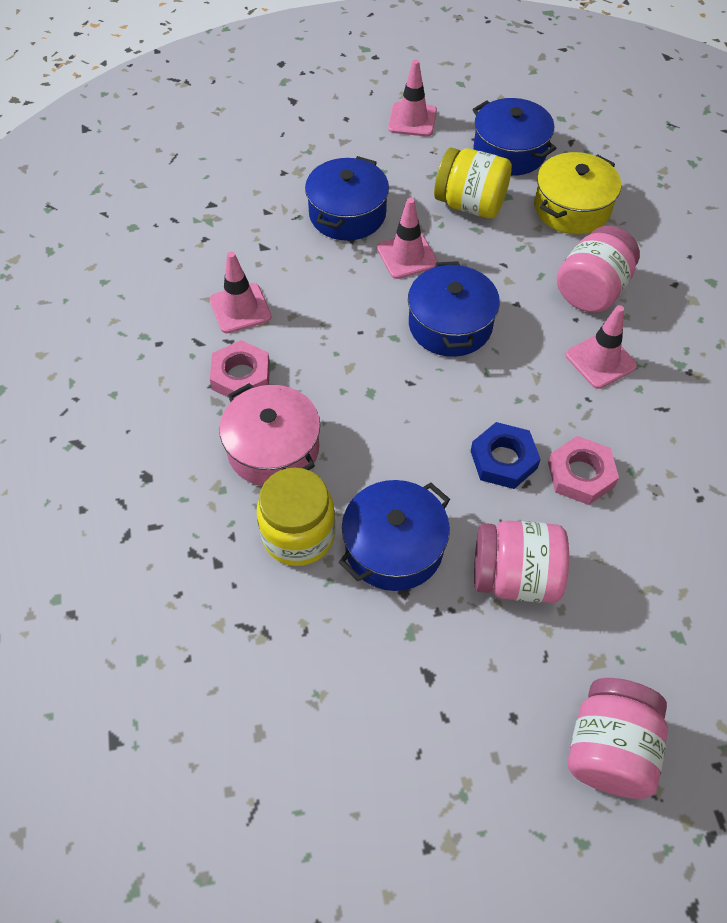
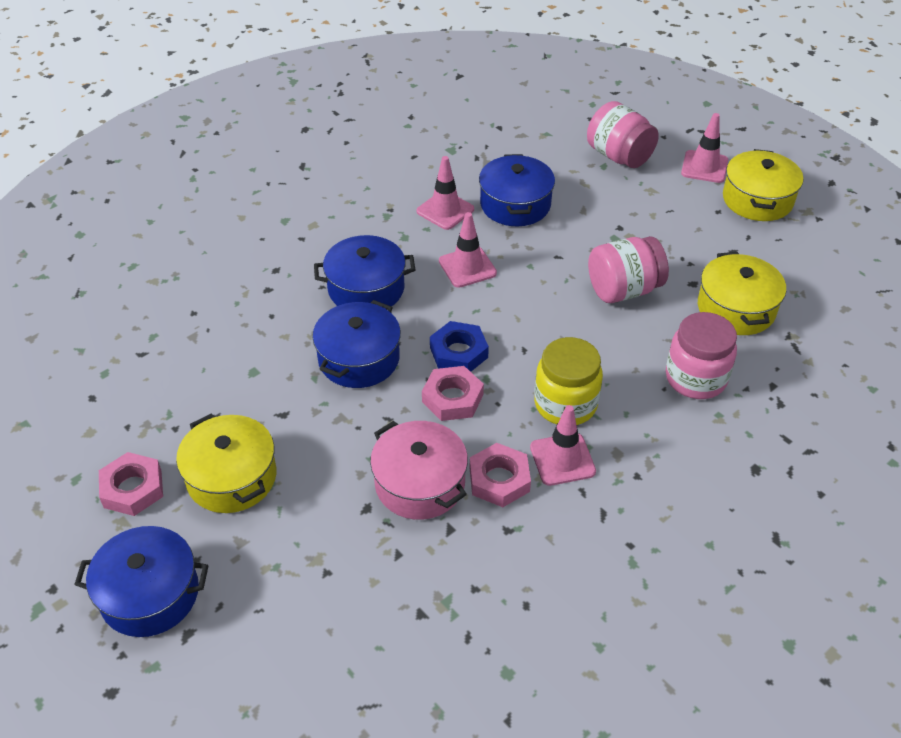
pink nut: [210,340,270,399] [548,436,619,505] = 2 -> [99,452,163,516] [422,366,484,421] [470,443,531,507] = 3
yellow jar: [257,468,335,566] [434,148,512,218] = 2 -> [534,337,603,425] = 1
yellow pot: [534,152,621,234] = 1 -> [176,413,276,513] [698,252,786,335] [723,149,803,221] = 3

